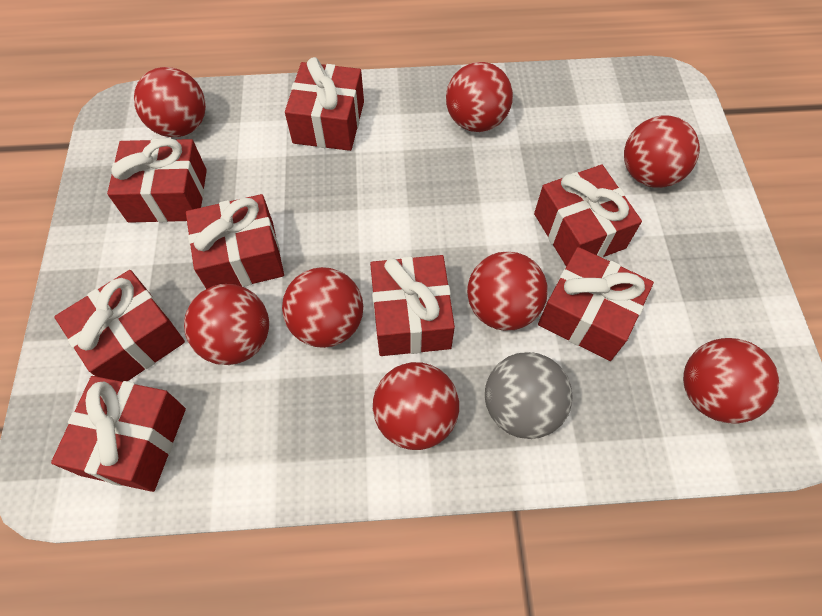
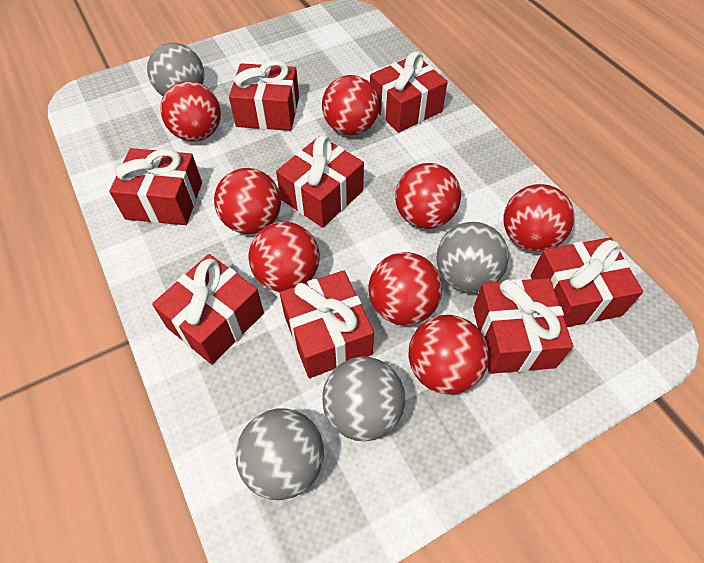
grey ball: [485,352,572,439] = 1 -> [147,42,204,96] [236,408,324,500] [322,357,405,442] [436,222,509,292] = 4

